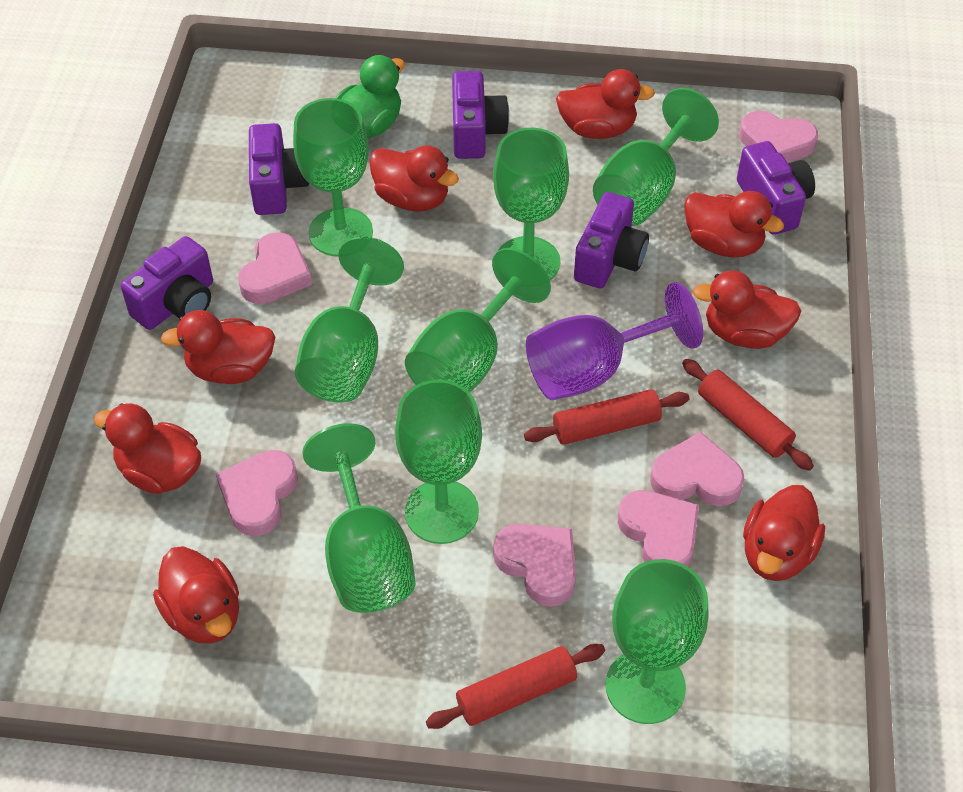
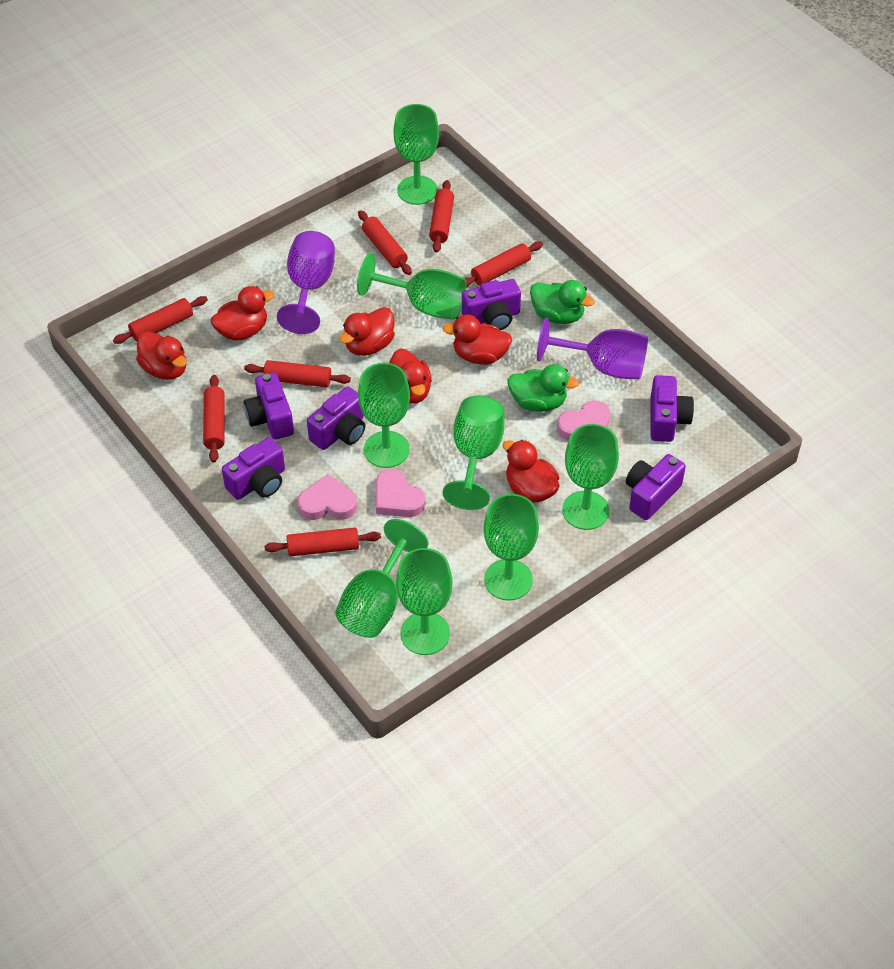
green duck: [336,55,405,138] = 1 -> [507,364,579,412] [530,280,595,324] = 2
pink heart: [216,450,298,536] [238,232,312,304] [493,524,576,607] [618,490,699,567] [650,432,745,506] [739,111,818,163] = 6 -> [297,474,357,520] [376,469,425,517] [557,400,610,441] = 3
purple camera: [121,236,213,330] [249,123,309,215] [452,71,509,159] [574,192,649,288] [737,141,815,235] = 5 -> [222,437,285,500] [244,372,294,439] [307,386,365,450] [462,279,521,330] [626,454,686,520] [651,375,694,442] = 6
purple goblet: [526,282,703,400] = 1 -> [277,231,335,334] [537,318,648,379] = 2
red duck: [94,404,201,494] [153,546,239,644] [161,310,275,384] [369,146,459,212] [556,69,655,139] [684,191,784,258] [693,271,801,349] [743,485,825,581] = 8 -> [136,331,187,380] [211,286,274,341] [339,307,395,356] [389,348,432,404] [442,315,512,365] [503,440,559,502] = 6
red rolling pin: [426,644,605,729] [524,389,690,445] [682,359,814,471] = 3 -> [113,296,208,344] [203,375,225,463] [244,360,351,387] [264,528,381,557] [358,210,412,275] [429,180,454,253] [465,242,543,287] = 7

